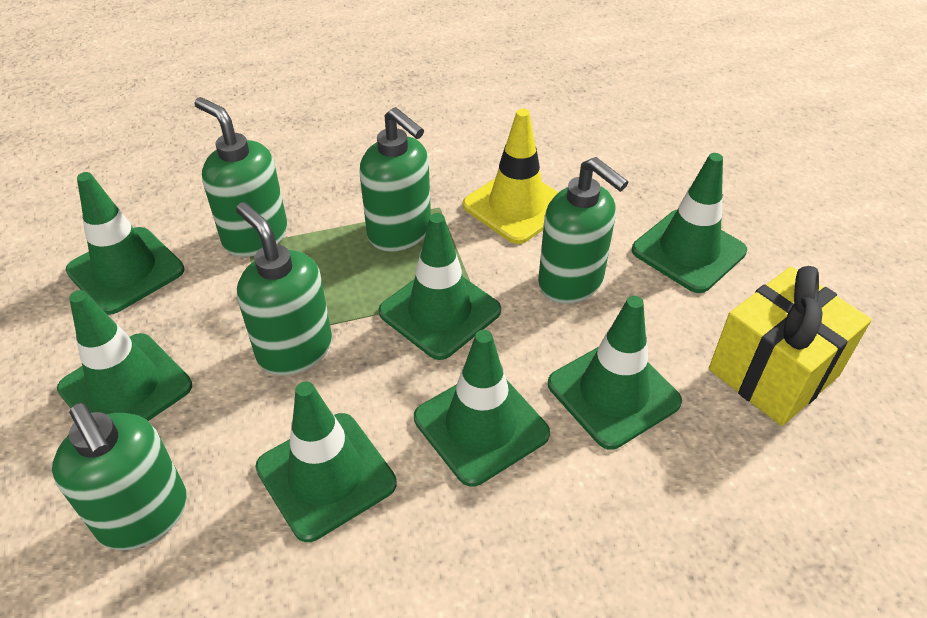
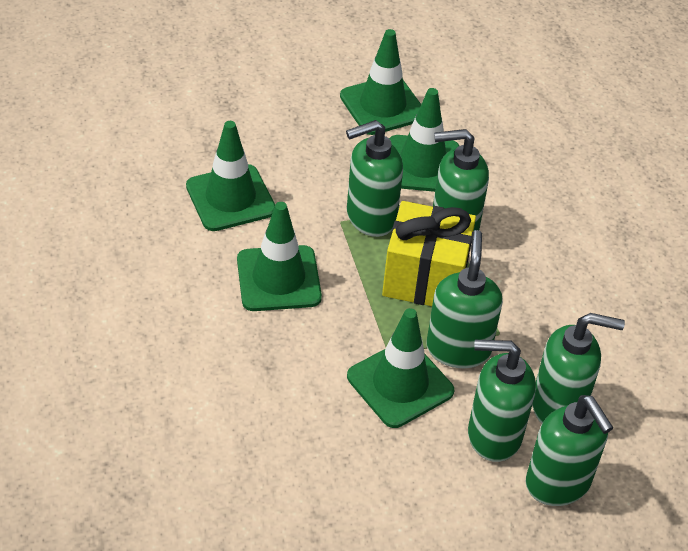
green soap dispenser: [52,403,187,550] [194,97,287,257] [236,202,332,375] [359,107,431,252] [538,157,628,304] = 5 -> [346,120,403,237] [426,230,503,368] [433,129,489,230] [468,340,536,462] [525,395,613,506] [532,313,625,424] = 6
green traffic cone: [57,290,192,421] [66,172,184,315] [256,381,397,542] [379,213,501,360] [414,330,550,487] [548,296,682,450] [632,153,747,293] = 7 -> [186,121,275,231] [237,202,322,311] [340,29,421,135] [347,308,454,428] [389,88,459,192] = 5
yellow traffic cone: [463,109,559,244] = 1 -> none = 0

